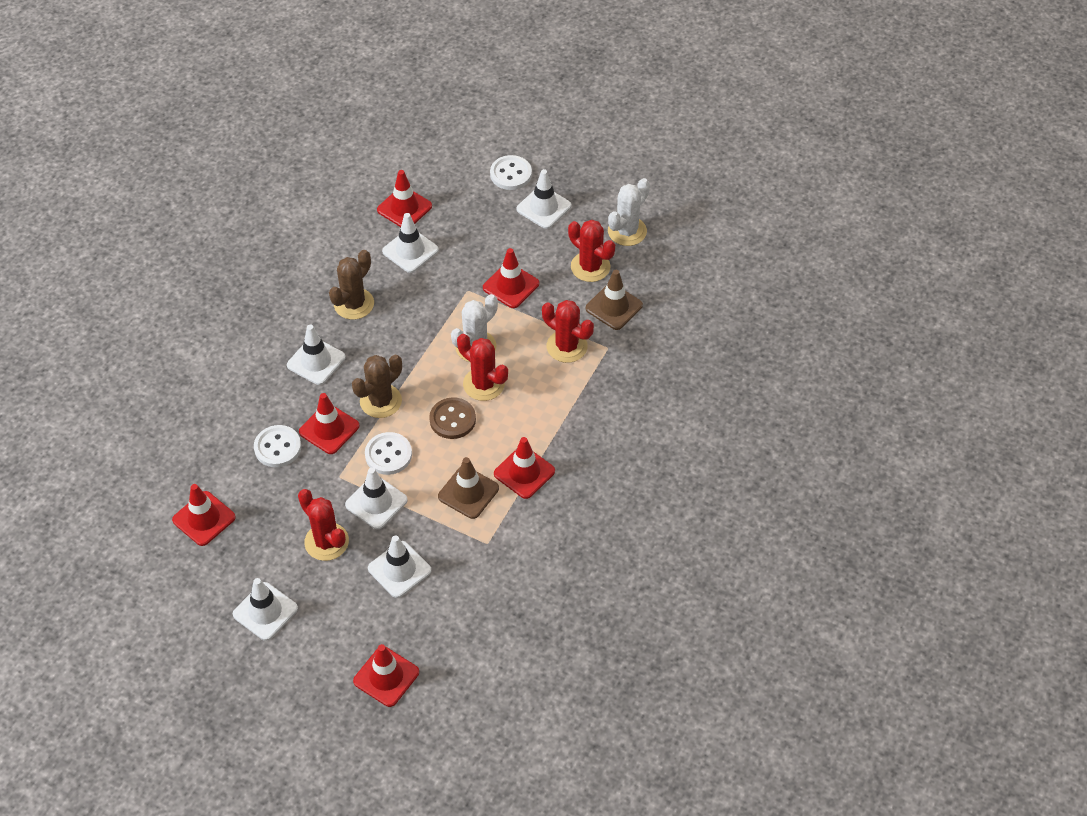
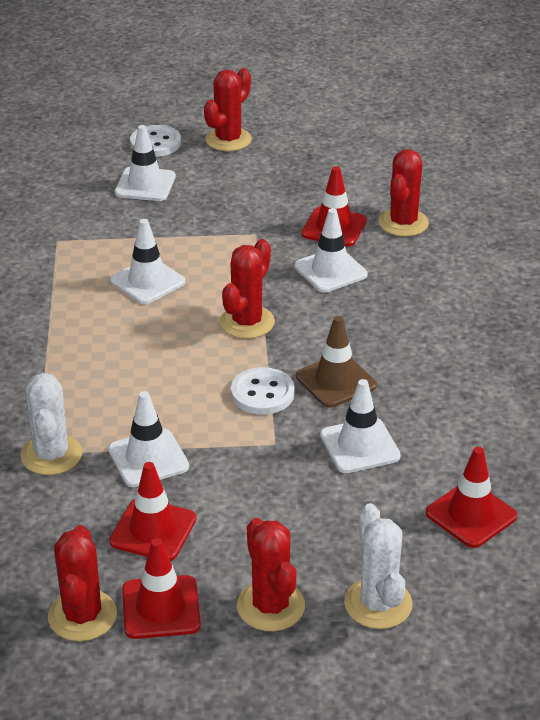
brown button: [429,397,476,439] = 1 -> none = 0
brown cactus: [329,250,374,320] [352,355,402,418] = 2 -> none = 0
brown traffic cone: [438,457,499,519] [586,270,643,330] = 2 -> [296,316,377,408] = 1
red cactus: [298,489,349,561] [457,334,508,401] [542,300,594,363] [568,220,615,282] = 4 -> [48,525,117,641] [204,68,252,151] [220,239,275,339] [237,518,305,631] [378,149,429,237] = 5
red traffic cone: [172,484,236,546] [299,393,359,454] [353,644,419,707] [377,170,432,227] [483,248,539,308] [494,437,555,499] = 6 -> [109,462,196,561] [122,538,201,639] [301,166,367,247] [426,447,517,548] = 4
white button: [254,425,301,467] [365,432,412,475] [490,155,532,190] = 3 -> [130,125,181,157] [231,367,295,415] = 2
white traffic cone: [233,578,298,641] [287,324,345,385] [345,467,408,529] [368,535,432,598] [382,213,439,273] [517,169,571,229] = 6 -> [108,391,189,487] [110,219,185,304] [115,125,176,201] [294,208,368,293] [320,379,401,473] = 5

